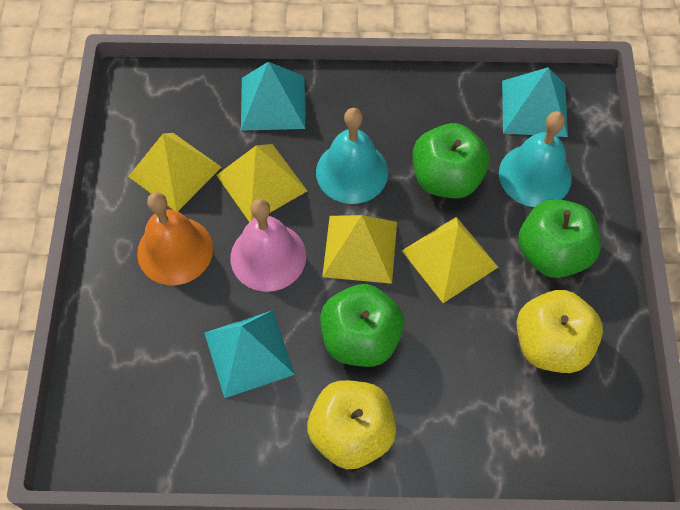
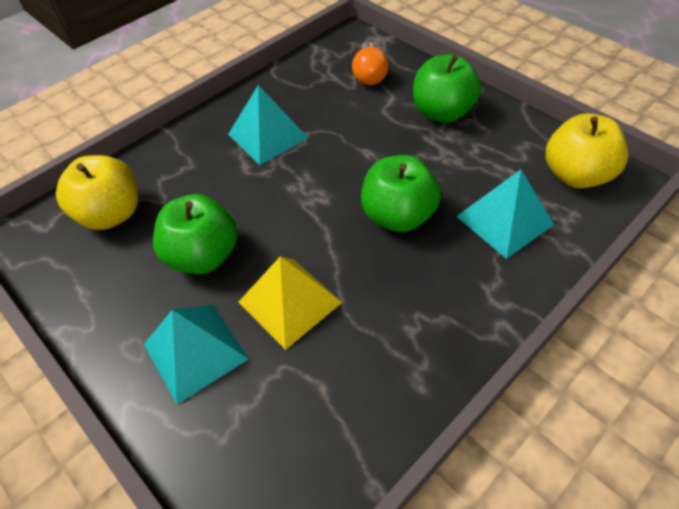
orange bell: [137,192,213,285] = 1 -> none = 0
orange light bulb: none = 0 -> [352,42,389,85] = 1
pink bell: [230,199,306,292] = 1 -> none = 0
turquoise bell: [316,108,388,204] [499,111,572,207] = 2 -> none = 0
yellow pyramid: [128,133,221,212] [217,144,307,222] [322,215,397,284] [402,217,498,303] = 4 -> [238,256,343,350] = 1

